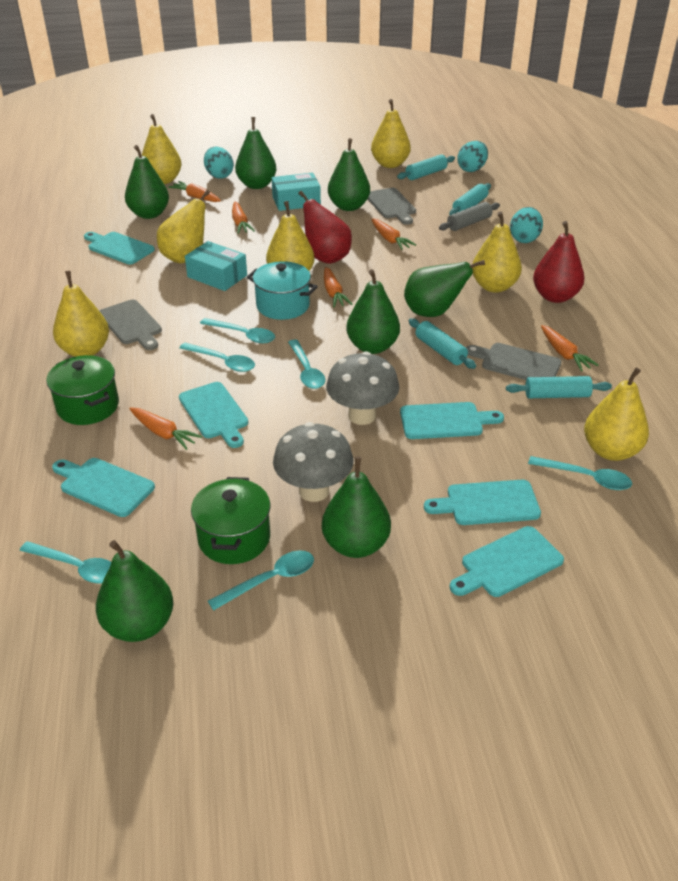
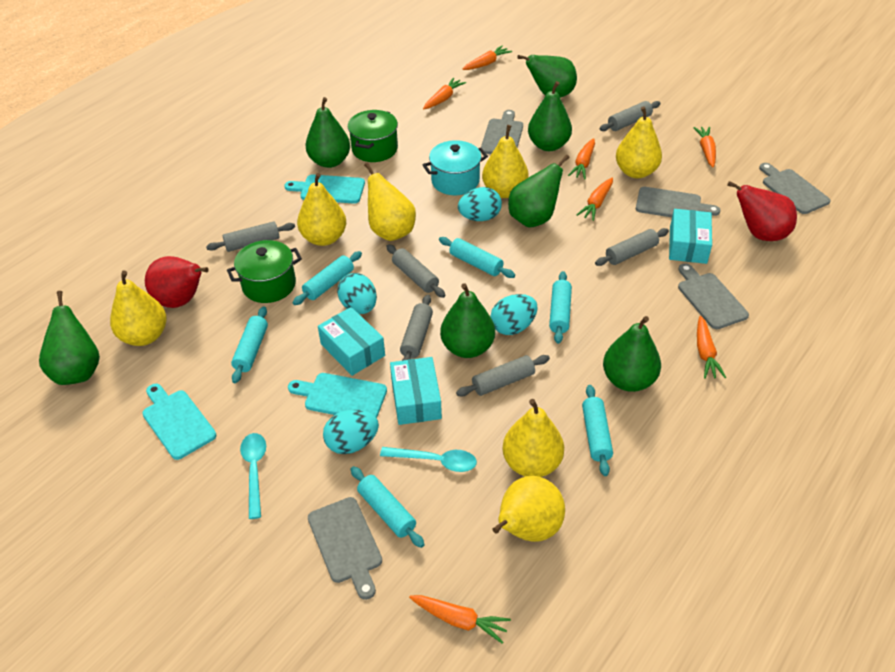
grey cutting board: [100,300,162,350] [368,188,416,225] [466,343,562,380] = 3 -> [308,497,382,600] [481,110,523,154] [636,187,720,217] [678,263,749,329] [759,163,831,214] = 5
grey mushroom: [273,422,354,502] [326,351,399,425] = 2 -> none = 0
grey rolling pin: [439,202,500,231] = 1 -> [206,221,295,252] [386,244,445,298] [400,294,433,361] [456,355,550,396] [595,228,669,266] [600,101,661,131] = 6
orange carrot: [129,407,202,450] [168,181,221,202] [232,202,255,234] [324,267,352,307] [372,218,416,250] [541,325,598,371] = 6 -> [409,595,511,644] [423,78,466,109] [463,46,512,70] [568,138,595,179] [577,178,613,221] [693,127,716,168] [697,316,726,378] = 7
turquoise box: [185,241,247,291] [272,173,321,211] = 2 -> [318,307,385,376] [390,357,442,425] [669,209,712,264] = 3
turquoise cutting board: [52,458,155,517] [84,232,155,265] [179,382,248,448] [400,402,504,439] [424,480,541,525] [450,526,564,597] = 6 -> [142,384,216,460] [285,175,365,204] [288,373,387,418] = 3
turquoise egg: [204,147,234,179] [457,141,488,172] [510,207,543,243] = 3 -> [323,410,379,454] [337,273,377,314] [458,187,502,221] [490,294,538,335] = 4
turquoise rolling pin: [397,154,455,180] [409,318,476,369] [449,183,491,215] [506,376,612,398] = 4 -> [231,306,268,383] [293,251,362,305] [351,466,424,548] [439,237,515,278] [549,271,572,344] [582,385,613,476] = 6
turquoise spoon: [20,541,111,584] [180,343,255,372] [200,318,275,343] [208,550,314,611] [288,339,325,389] [528,456,632,490] = 6 -> [240,433,266,519] [380,447,477,472] = 2

